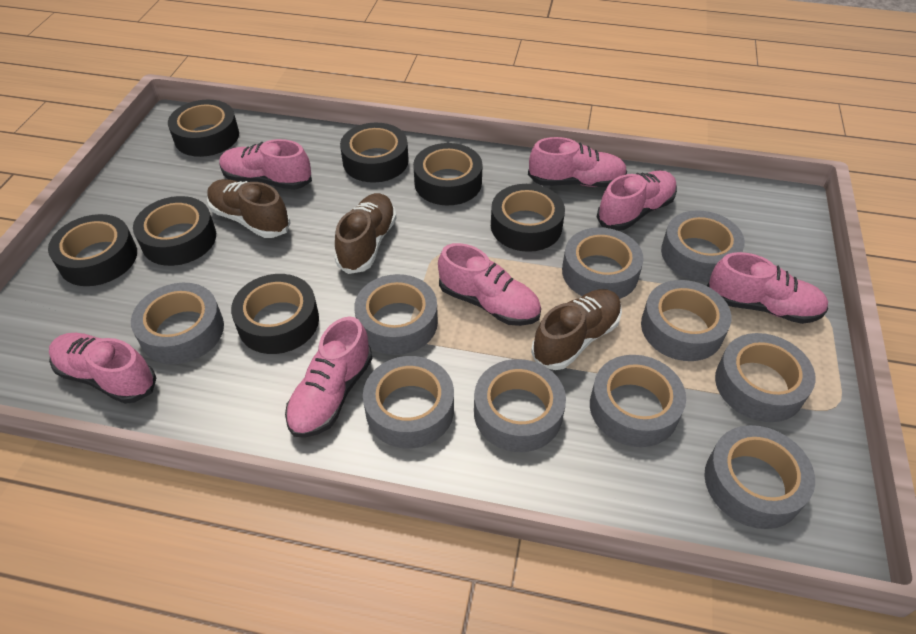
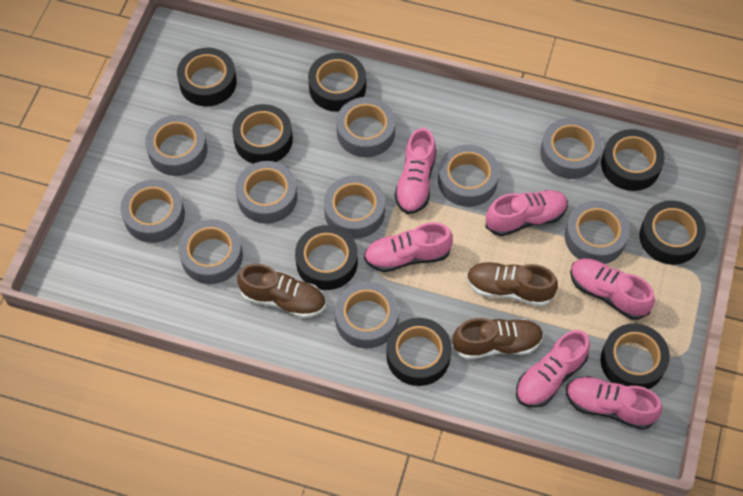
black tape: [48,214,137,286] [133,196,216,266] [168,100,239,157] [231,274,319,354] [340,123,409,183] [413,143,483,205] [491,184,565,252] = 7 -> [177,48,237,107] [232,104,293,164] [295,225,358,290] [308,53,366,112] [386,318,452,386] [601,129,665,191] [601,323,670,389] [640,200,706,265] = 8
pink shoe: [49,333,156,404] [219,139,312,190] [285,317,372,438] [438,243,541,326] [528,137,627,187] [597,171,677,231] [707,252,828,324] = 7 -> [364,222,453,272] [395,128,436,214] [486,190,568,236] [516,330,590,407] [566,376,662,430] [570,258,655,320] = 6

